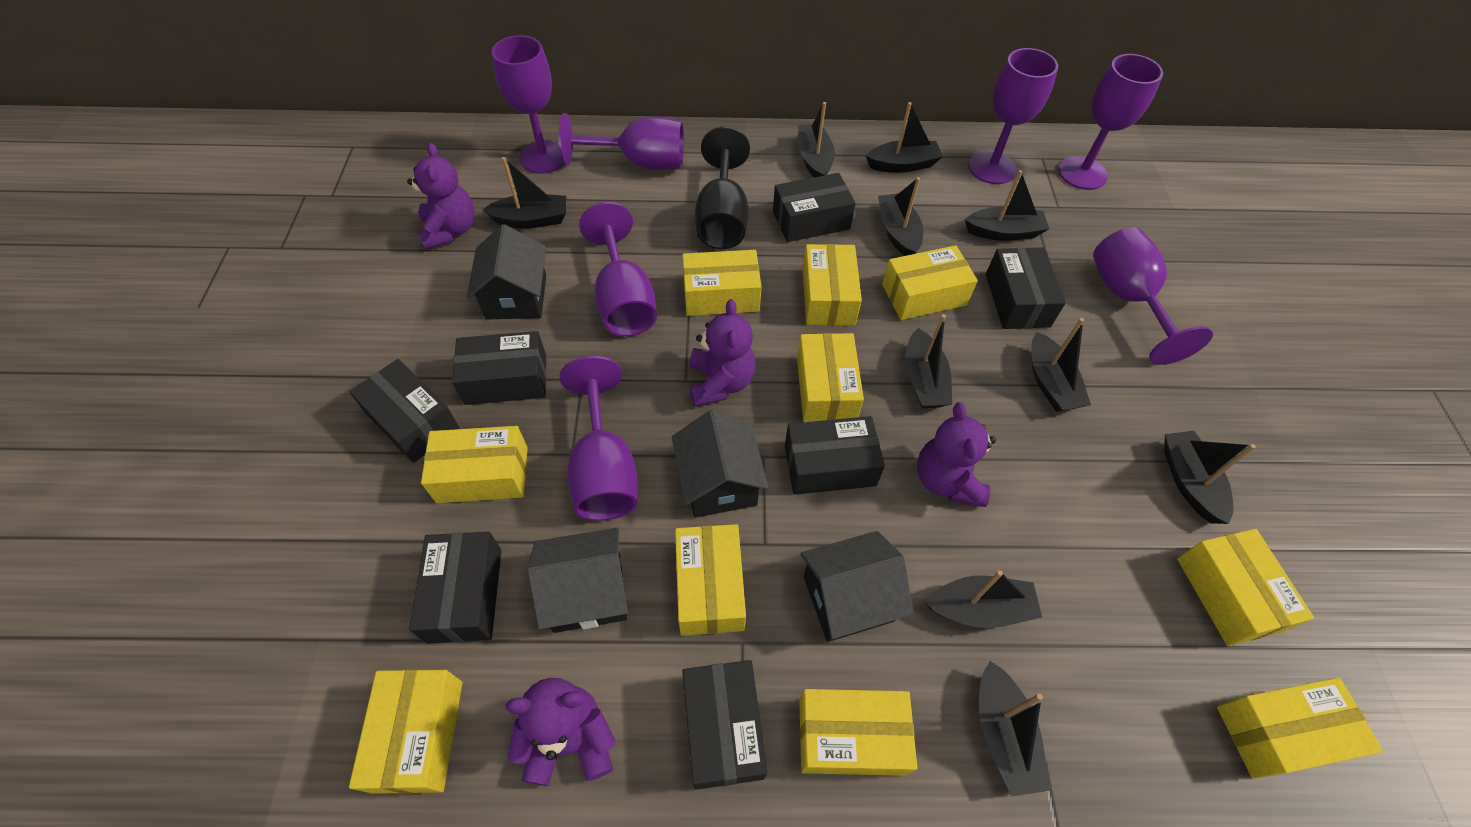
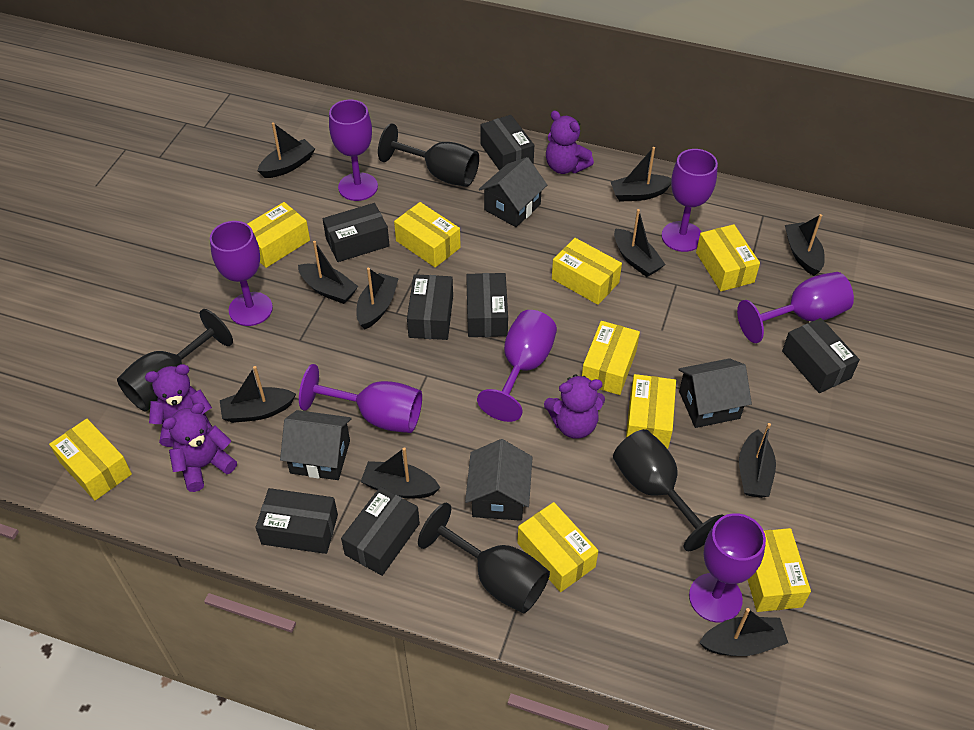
black goblet: [695,127,750,249] = 1 -> [117,309,233,411] [378,123,479,187] [418,503,550,613] [613,429,724,551] = 4
yellow box: [349,670,462,794] [421,426,528,503] [675,524,746,636] [682,250,762,316] [797,333,864,422] [799,689,917,776] [803,244,862,325] [882,245,978,320] [1177,529,1314,646] [1217,678,1383,779] = 10 -> [49,419,132,501] [248,202,310,268] [394,202,461,268] [517,502,598,592] [552,238,622,305] [582,321,640,395] [626,374,676,449] [696,224,760,291] [748,528,811,612] = 9

